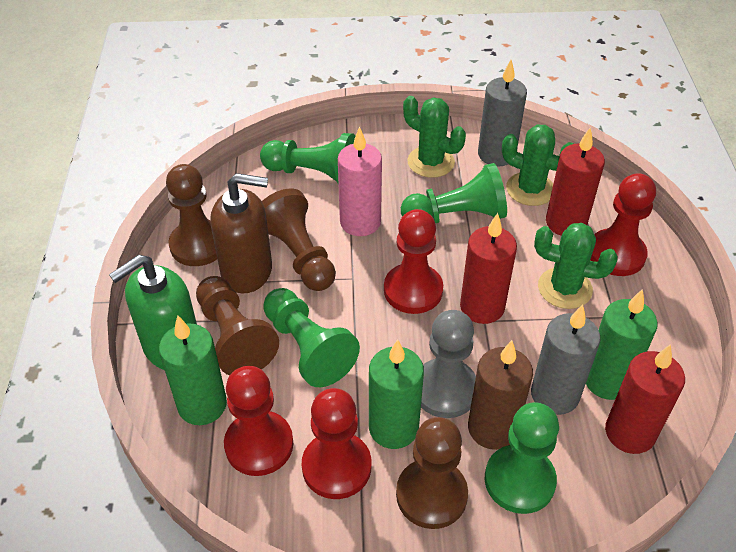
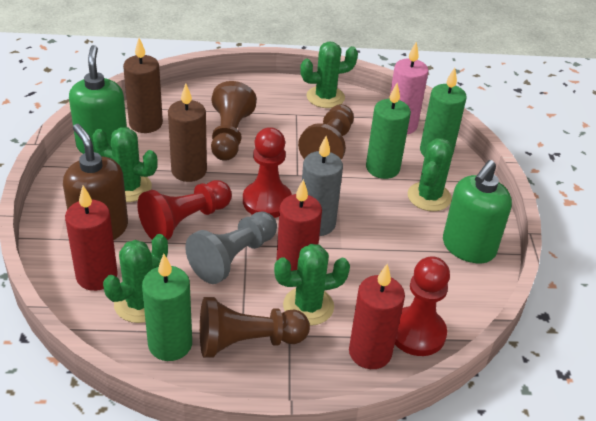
brown candle: [468,340,533,450] = 1 -> [123,38,163,133] [168,83,207,182] = 2
brown pawn: [166,164,217,266] [196,276,279,375] [262,188,336,291] [396,417,468,529] = 4 -> [200,297,310,358] [211,81,257,161] [298,104,354,160] = 3
green cactus: [403,96,466,178] [502,124,573,206] [534,223,618,309] = 3 -> [92,127,158,202] [103,234,168,323] [274,244,350,326] [300,41,358,108] [408,138,453,211] = 5
green pawn: [260,133,356,185] [263,288,360,387] [401,163,507,223] [485,402,559,514] = 4 -> none = 0
green soap dispenser: [109,254,197,370] = 1 -> [69,45,127,154] [443,160,512,263] = 2
grey candle: [478,60,527,166] [531,304,600,415] = 2 -> [302,136,343,236] = 1
red pawn: [224,366,293,476] [302,388,371,499] [384,209,443,314] [590,173,656,276] = 4 -> [137,180,232,240] [243,127,292,218] [395,256,450,356] = 3

